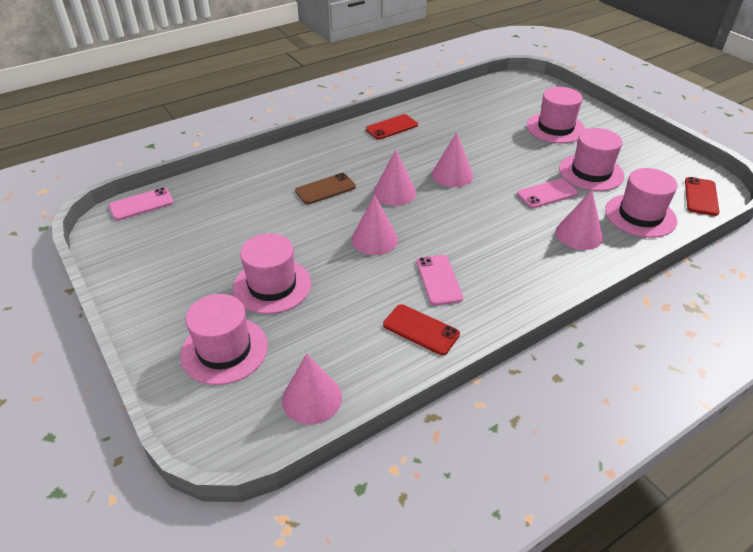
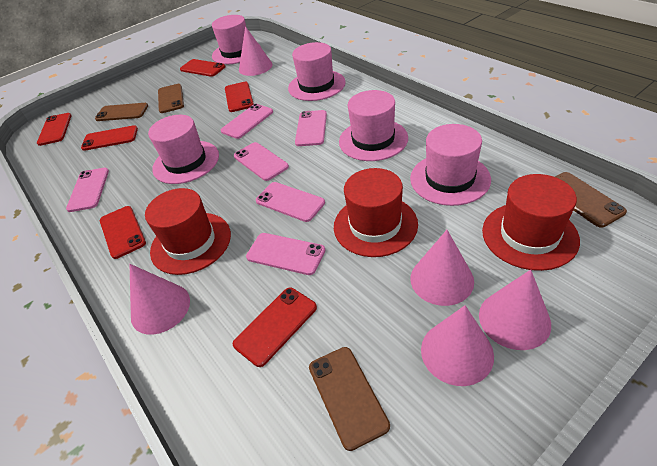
brown phone: [295,173,356,204] = 1 -> [95,103,148,121] [158,84,184,113] [309,347,390,451] [555,172,627,228] = 4
pink phone: [109,187,174,221] [416,255,463,306] [517,178,578,208] = 3 -> [66,168,109,212] [221,104,273,139] [234,142,289,181] [246,233,325,275] [256,182,325,222] [295,110,327,146] = 6
red hat: none = 0 -> [145,188,231,275] [334,168,418,257] [482,174,580,271] = 3
red phone: [366,114,418,140] [383,304,460,355] [685,177,719,216] = 3 -> [37,113,72,146] [81,125,138,151] [100,206,146,259] [180,59,226,77] [225,82,254,112] [232,288,317,367] = 6

